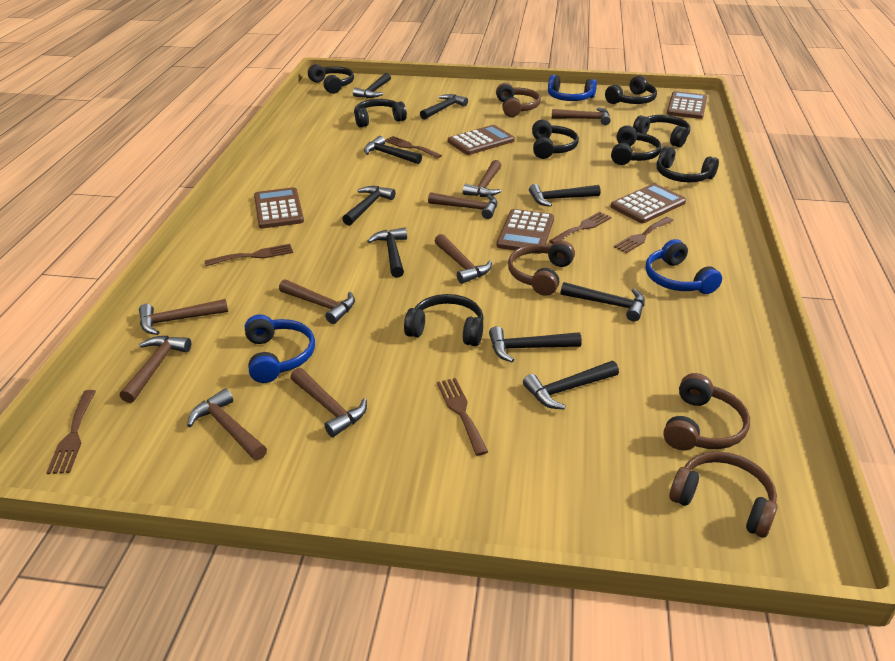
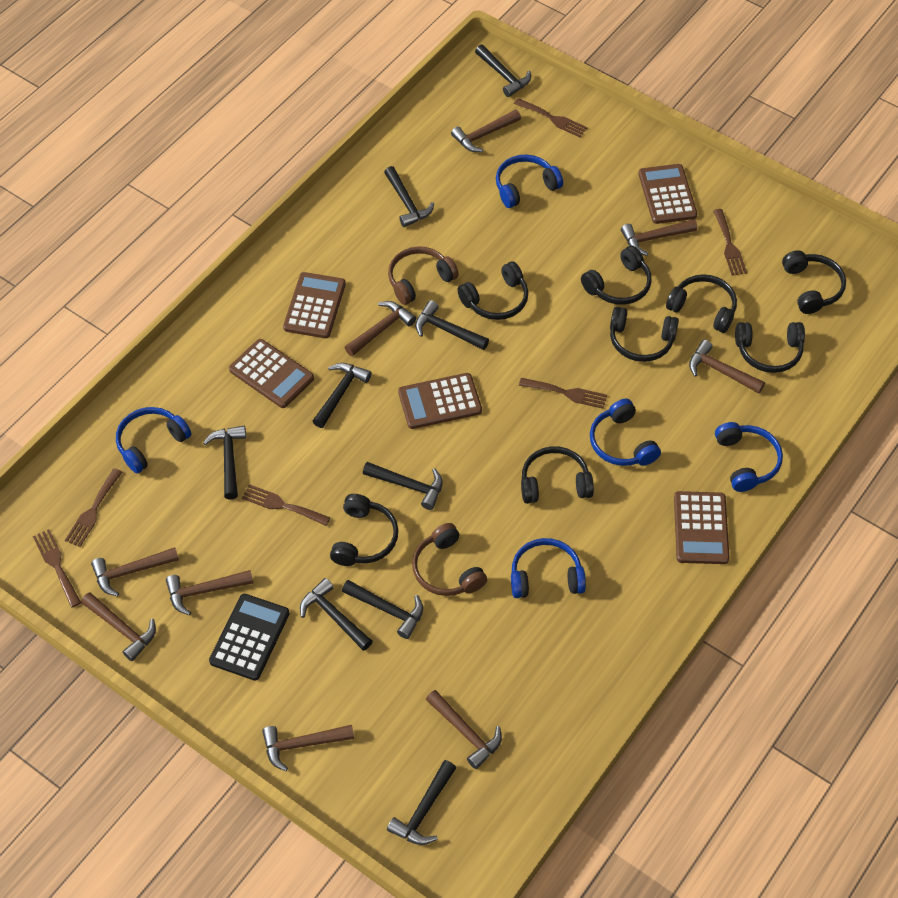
black calculator: none = 0 -> [209,594,290,681] = 1
blue headphones: [245,314,315,383] [548,75,597,101] [646,239,722,294] = 3 -> [116,407,191,473] [496,155,563,208] [511,538,586,598] [590,399,661,466] [715,422,783,492] = 5
brown headphones: [496,83,541,117] [508,240,575,296] [663,373,750,450] [669,451,778,538] = 4 -> [388,246,459,305] [412,523,487,596] = 2

